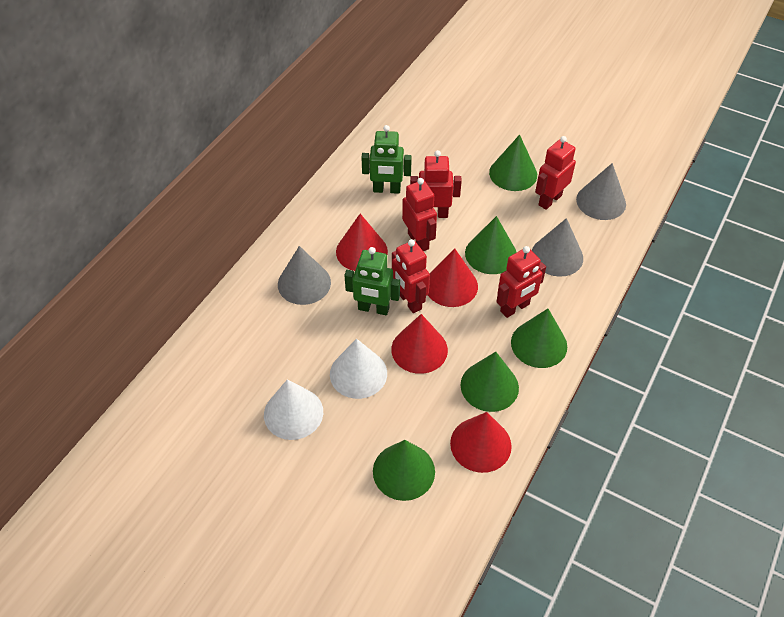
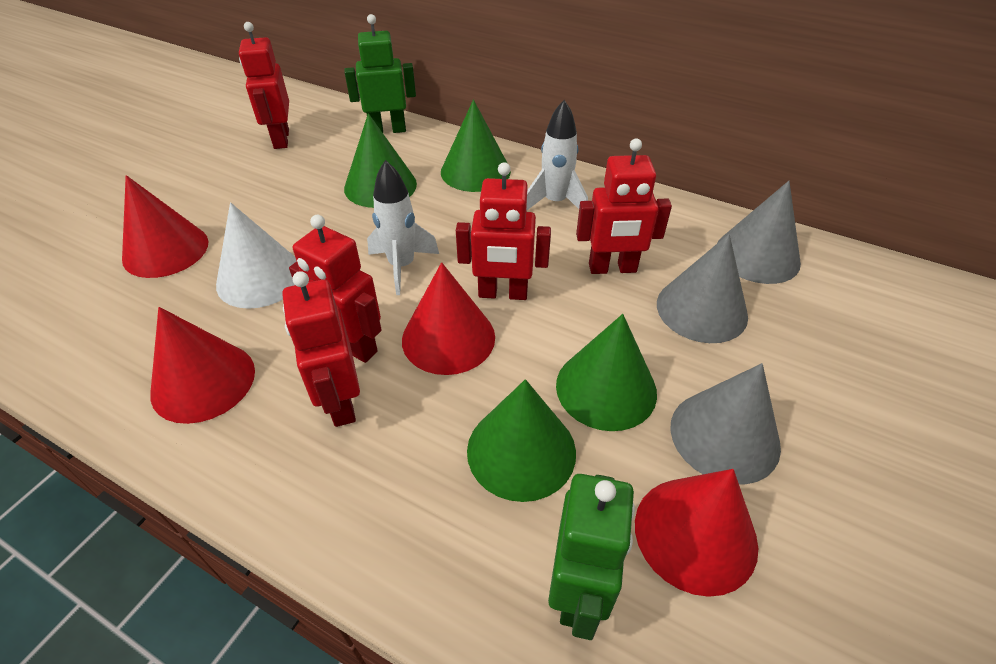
green cone: [373,440,435,501] [460,352,519,412] [465,216,517,274] [489,135,537,191] [511,309,567,368] = 5 -> [344,113,417,208] [441,100,511,192] [467,379,576,502] [556,314,657,431] = 4
white cone: [264,379,323,440] [330,339,387,399] = 2 -> [216,202,296,309] = 1
white rocket: none = 0 -> [367,160,439,295] [526,100,588,211] = 2

